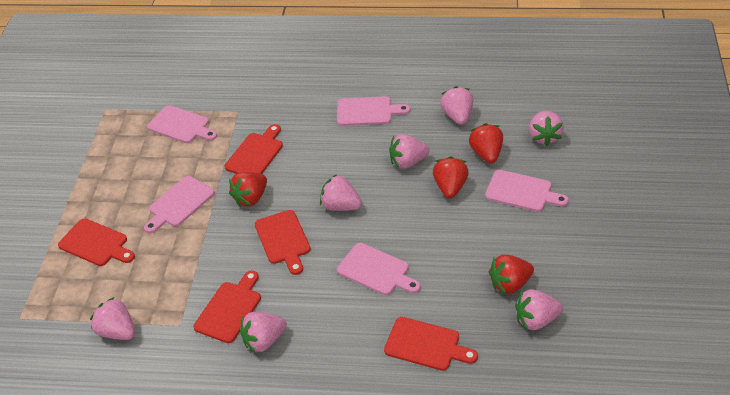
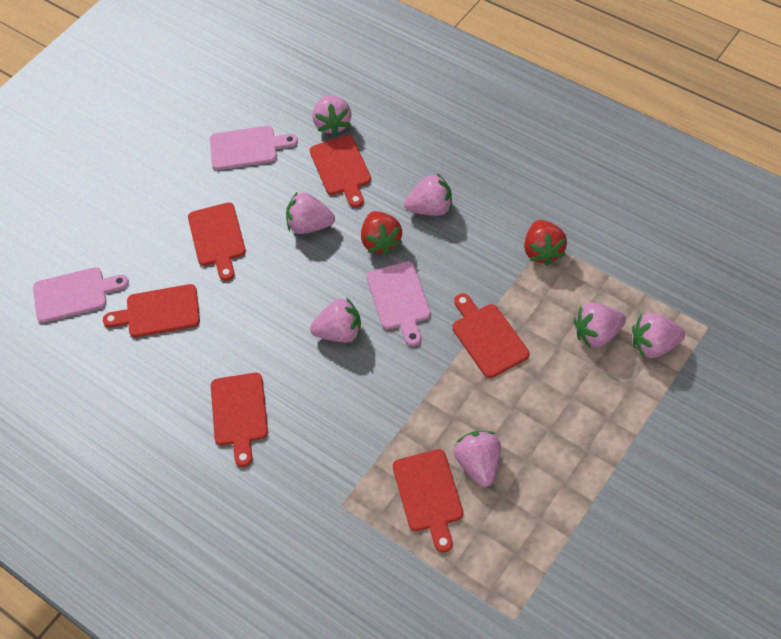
pink cutting board: [144,176,215,233] [147,105,217,143] [337,96,410,126] [337,243,421,295] [485,170,569,212] = 5 -> [33,267,129,323] [210,126,298,170] [366,261,431,346] = 3
red cutting board: [58,219,135,266] [194,270,261,343] [224,124,283,174] [255,210,311,275] [384,317,478,371] = 5 -> [103,284,200,337] [188,203,246,281] [211,373,268,467] [310,135,371,208] [393,449,463,553] [452,293,529,378] = 6
red strawberry: [229,172,267,207] [433,156,469,198] [469,123,503,163] [489,255,534,294] = 4 -> [361,211,403,255] [524,220,567,266] = 2

